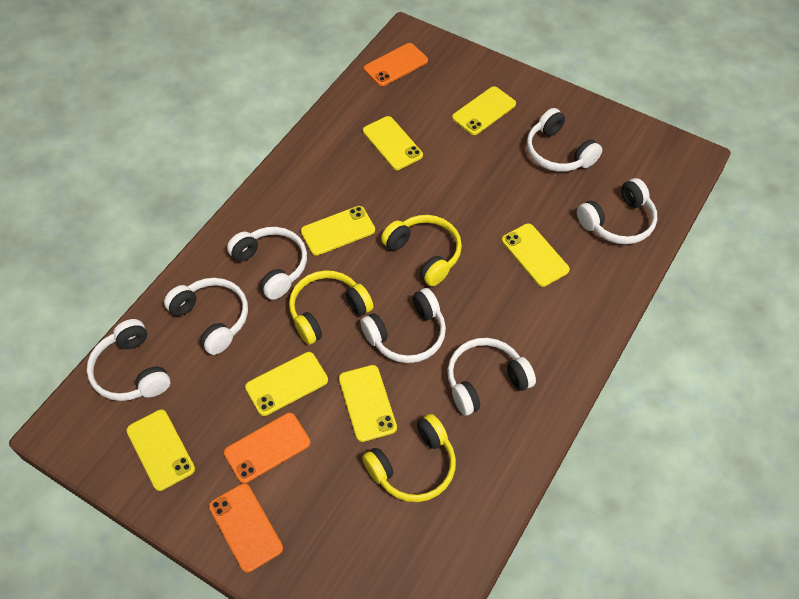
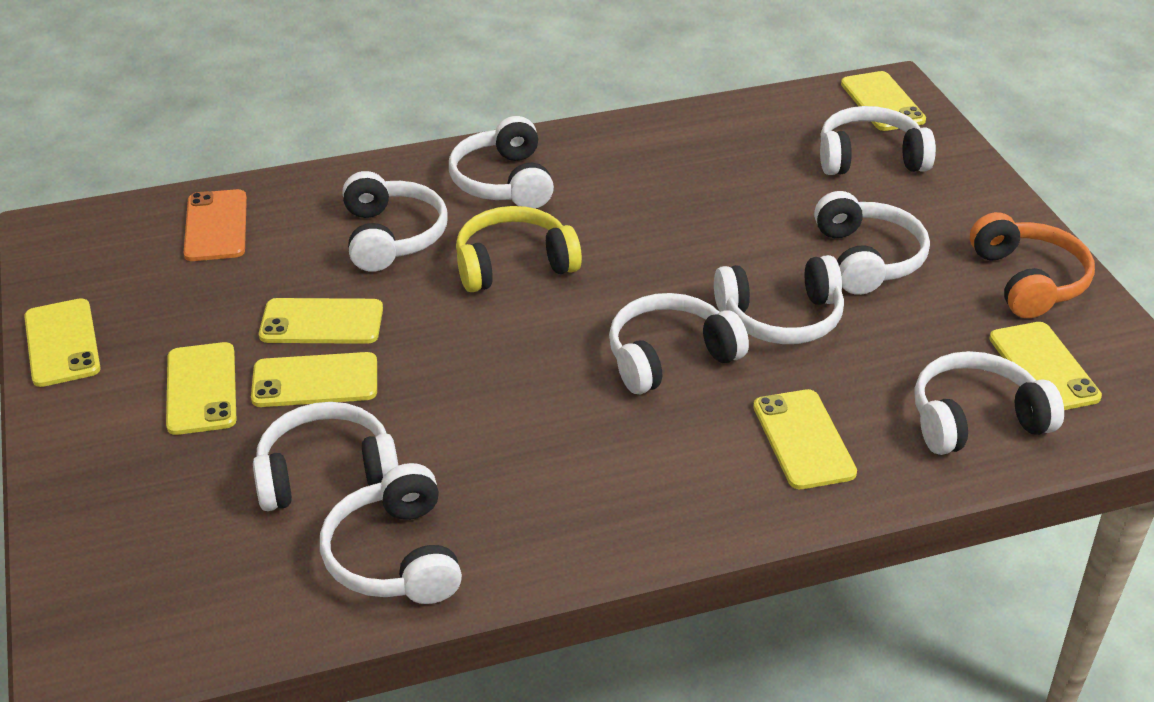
orange headphones: none = 0 -> [970,212,1095,318] = 1
orange phone: [209,483,283,573] [224,413,310,483] [364,43,428,86] = 3 -> [184,189,247,261] = 1
white headphones: [87,319,170,401] [164,278,248,355] [227,227,307,300] [360,288,446,363] [447,338,536,416] [527,108,602,172] [577,178,657,244] = 7 -> [253,402,398,511] [320,463,462,604] [343,171,448,272] [449,116,554,208] [609,293,749,394] [714,255,844,344] [814,191,930,295] [820,106,936,175] [915,351,1064,455] = 9
yellow headphones: [289,270,374,345] [362,414,456,502] [381,215,462,287] = 3 -> [456,206,582,292] = 1

